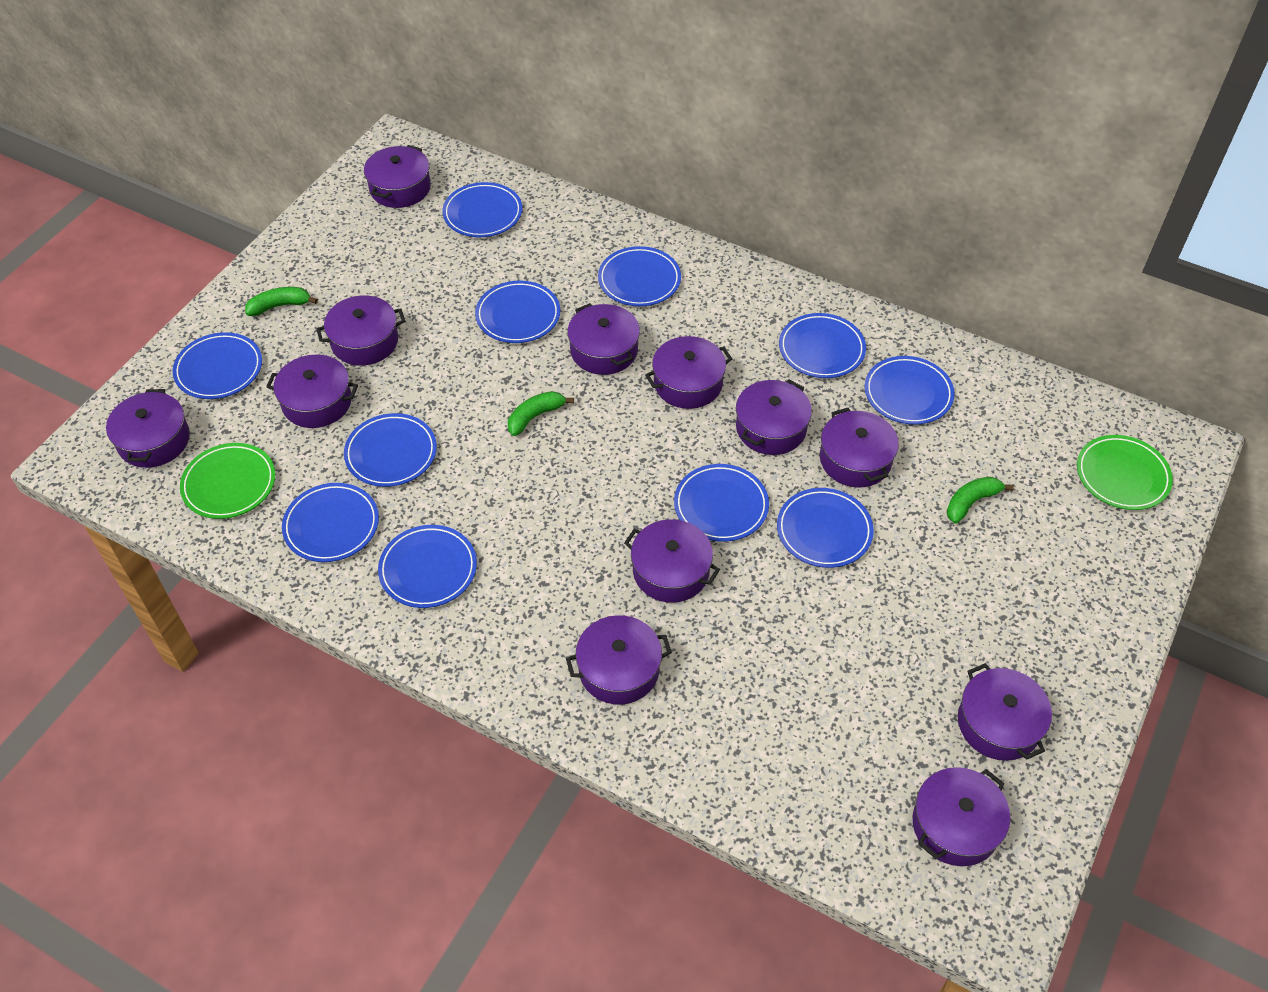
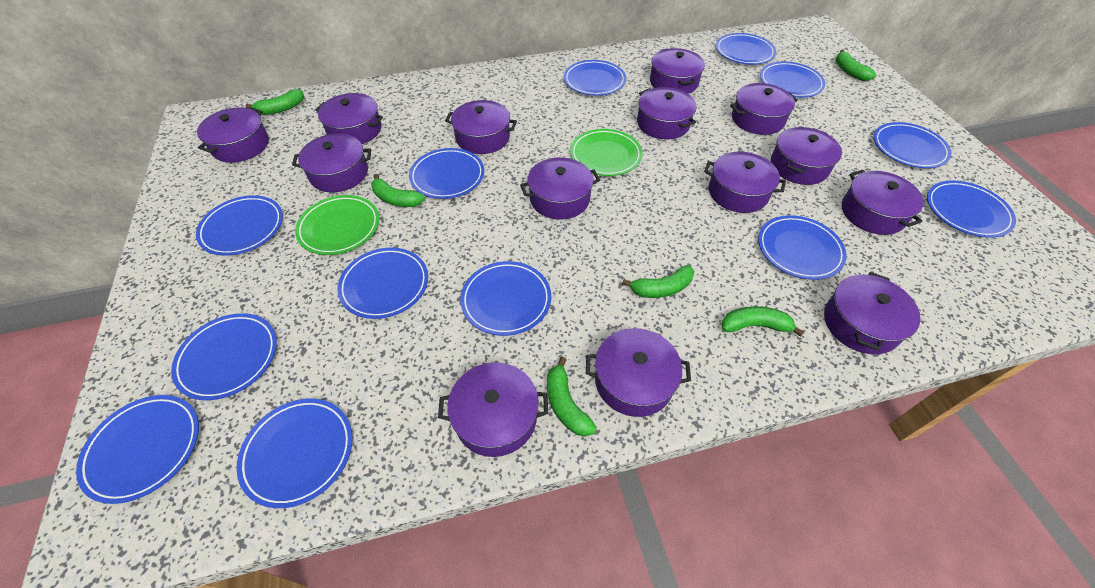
blue plate: [173,332,262,399] [282,483,379,562] [344,413,437,487] [378,525,477,608] [442,182,522,237] [475,281,560,343] [598,246,681,306] [674,464,769,542] [777,488,874,568] [779,313,866,378] [865,356,955,425] = 11 -> [76,395,199,504] [171,313,277,400] [196,195,283,256] [237,399,353,508] [337,247,428,319] [409,148,484,199] [460,261,551,336] [564,60,626,96] [716,33,776,65] [758,215,847,280] [760,61,825,98] [874,122,951,168] [927,180,1016,238] = 13
green banana: [245,287,318,316] [508,391,574,436] [946,477,1014,523] = 3 -> [245,89,304,115] [371,174,425,207] [547,357,597,437] [622,265,694,298] [722,306,804,337] [835,49,876,81] = 6
purple pot: [106,389,190,468] [266,355,358,428] [316,295,405,366] [364,145,431,208] [566,615,672,705] [568,303,640,375] [624,519,720,603] [645,336,732,409] [736,380,812,455] [820,408,899,488] [913,767,1010,866] [958,663,1052,761] = 12 -> [197,107,269,163] [292,134,371,192] [315,93,383,144] [438,362,548,457] [445,100,517,154] [520,157,600,219] [586,328,691,417] [637,87,697,139] [650,48,705,94] [704,152,786,213] [730,83,798,135] [771,127,842,185] [824,272,921,354] [842,170,924,235] = 14

